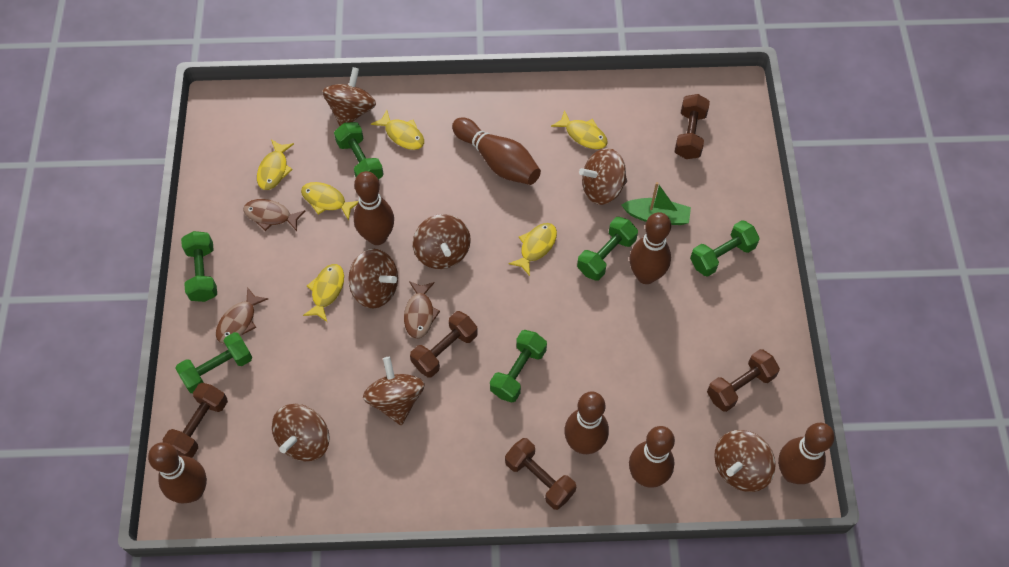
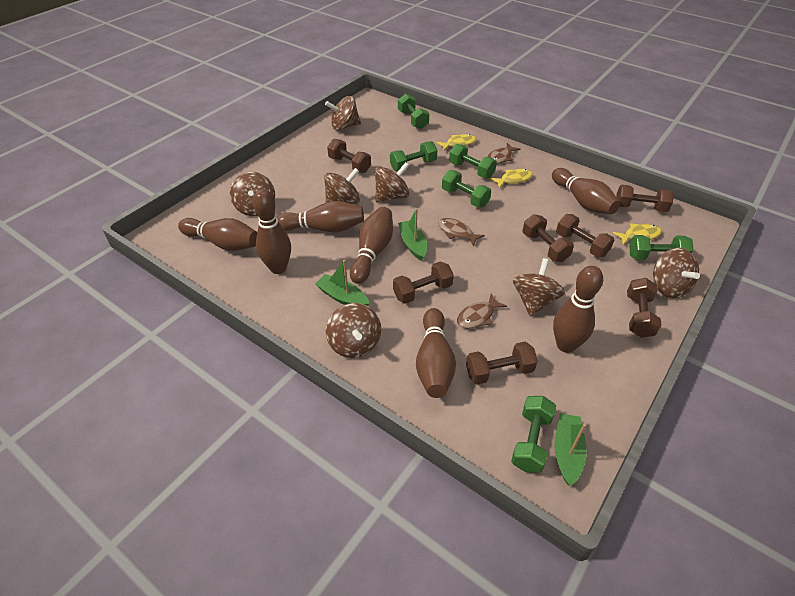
brown dumbbell: [163,383,228,458] [410,311,478,378] [505,438,576,510] [675,94,710,159] [707,349,780,412] = 5 -> [327,139,371,173] [393,261,454,304] [466,342,538,385] [523,214,574,262] [556,214,614,257] [616,185,674,212] [627,278,661,338] = 7
green boat: [622,182,691,225] = 1 -> [315,260,369,306] [398,208,427,261] [554,413,587,486] = 3
yellow fish: [257,139,294,190] [301,182,358,220] [303,264,344,322] [371,109,424,150] [508,223,557,276] [551,110,608,149] = 6 -> [436,134,476,151] [490,169,533,189] [612,223,662,245] = 3

